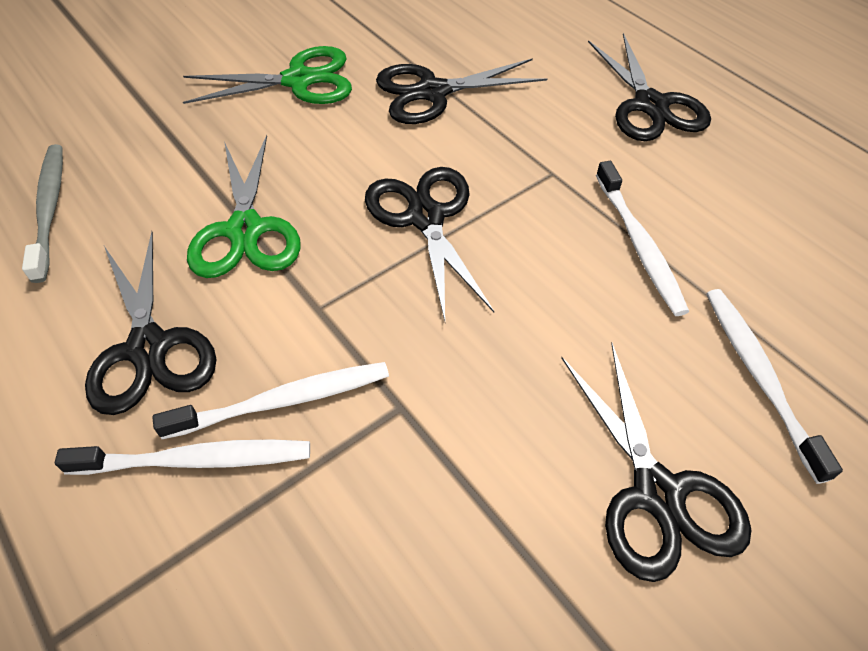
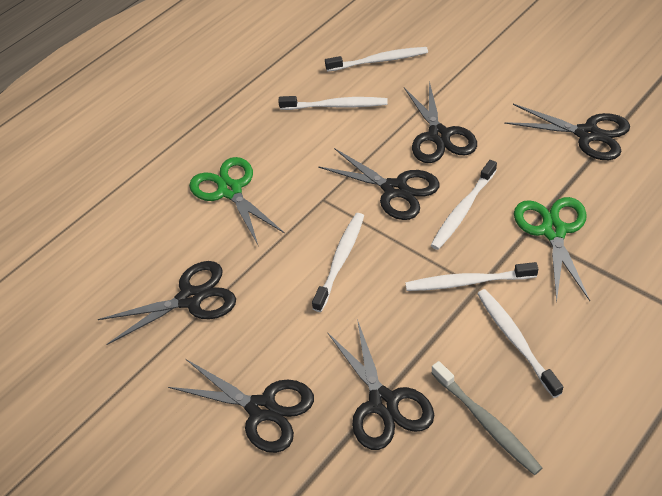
black scissors: [85,232,217,415] [365,167,494,321] [376,58,547,124] [561,343,751,582] [588,33,711,141] = 5 -> [98,261,236,345] [168,359,314,453] [318,148,440,220] [327,319,434,450] [404,81,477,163] [504,104,630,160] = 6
white toothbrush: [55,439,310,475] [152,362,389,439] [596,161,689,316] [706,289,843,484] = 4 -> [278,96,388,110] [312,213,364,312] [325,47,428,72] [405,262,538,291] [431,160,497,250] [477,289,563,398] = 6

